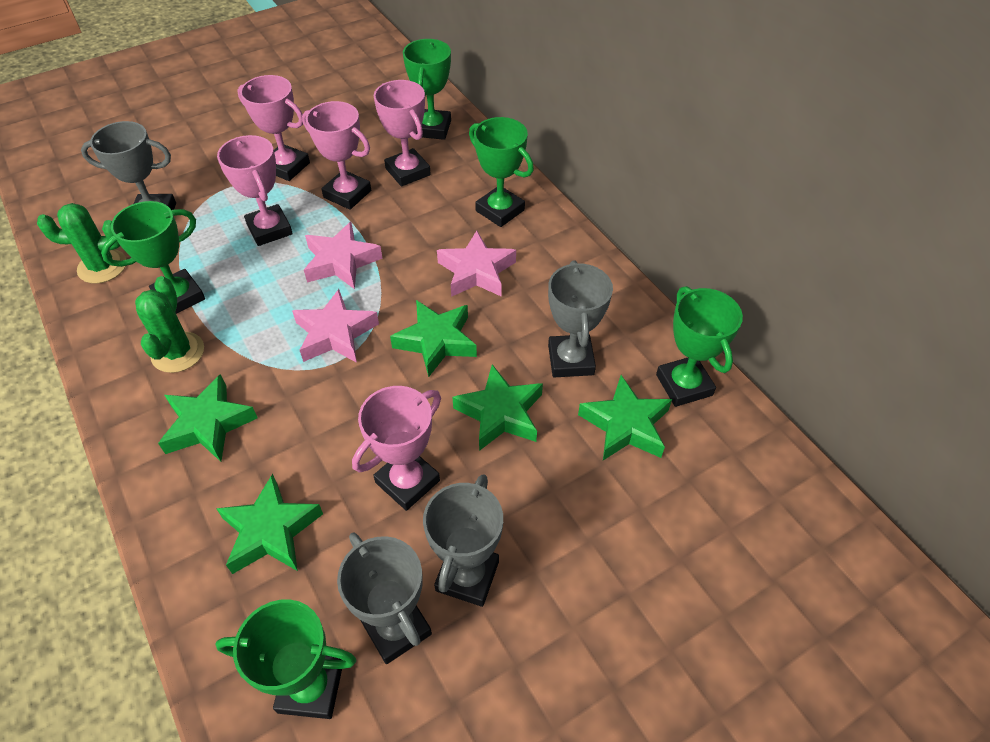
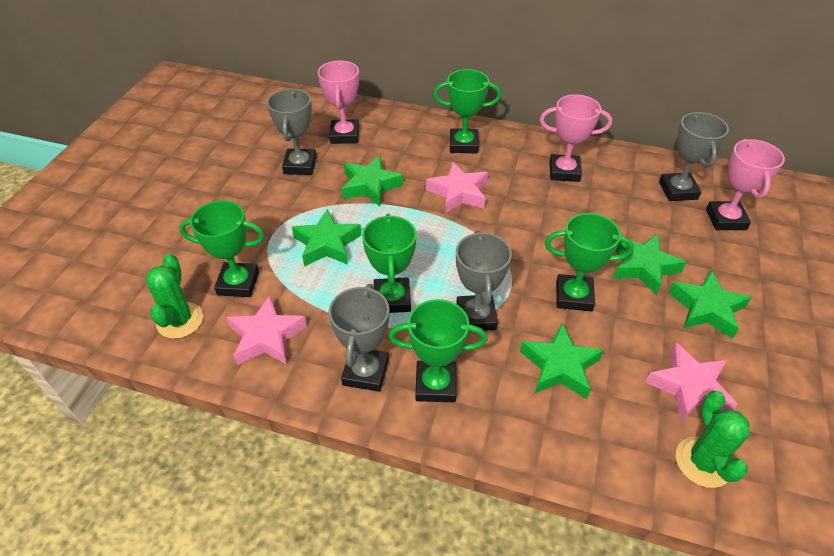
pink trophy: [217,135,293,246] [237,75,310,181] [302,101,371,210] [352,386,441,511] [374,80,431,187] = 5 -> [318,60,359,144] [540,94,612,182] [706,139,785,230] = 3

